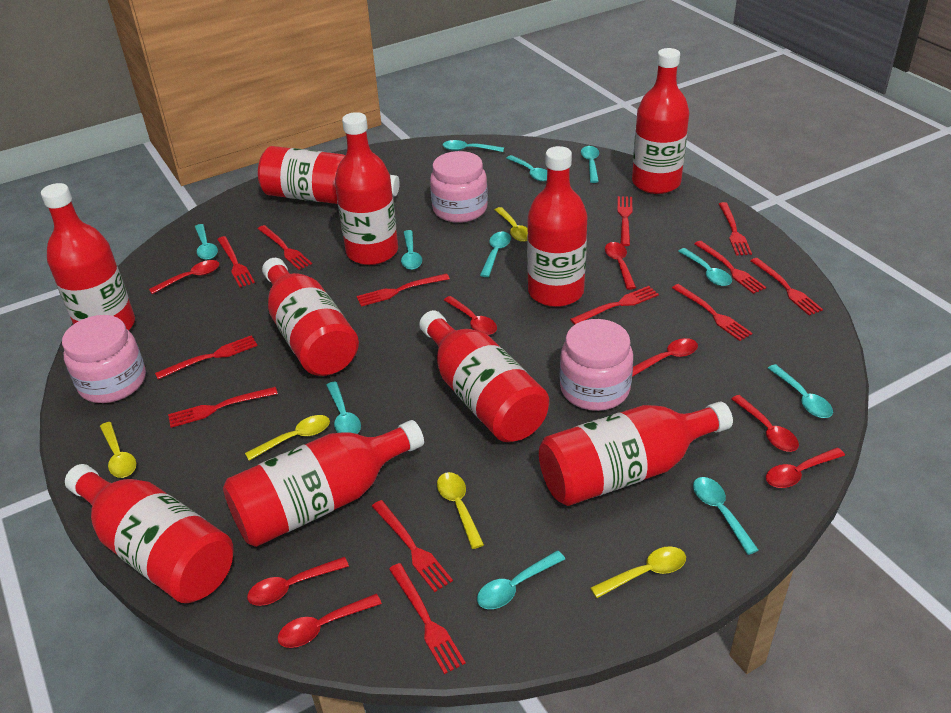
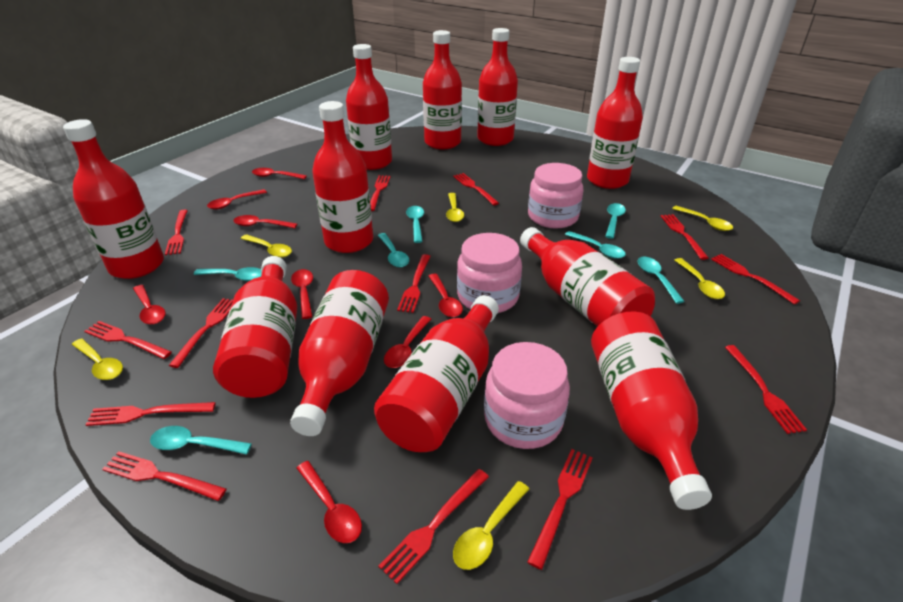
red bottle: [41,183,135,331] [65,464,234,603] [223,420,424,547] [258,146,400,204] [262,258,359,376] [335,112,398,265] [419,310,549,442] [527,146,588,307] [539,402,733,506] [632,48,689,194] = 10 -> [63,119,164,279] [213,256,297,398] [290,270,389,436] [312,101,373,253] [346,44,392,170] [374,295,499,452] [423,30,462,149] [477,28,518,146] [520,227,655,327] [587,57,643,189] [591,311,712,510] = 11
turquoise spoon: [195,224,218,260] [326,382,361,434] [401,230,422,270] [443,140,504,152] [477,550,565,609] [480,232,511,277] [506,155,547,181] [581,146,599,183] [678,248,732,286] [693,477,759,555] [768,364,833,418] = 11 -> [150,426,252,455] [194,267,262,281] [378,233,409,267] [406,206,424,243] [565,231,626,259] [605,203,626,239] [637,257,685,304] = 7
yellow spoon: [100,422,136,478] [245,415,330,461] [437,472,484,549] [495,207,528,242] [590,546,686,598] = 5 -> [72,338,123,380] [241,234,292,258] [446,193,464,222] [453,481,529,570] [672,206,733,231] [674,258,725,299] = 6

